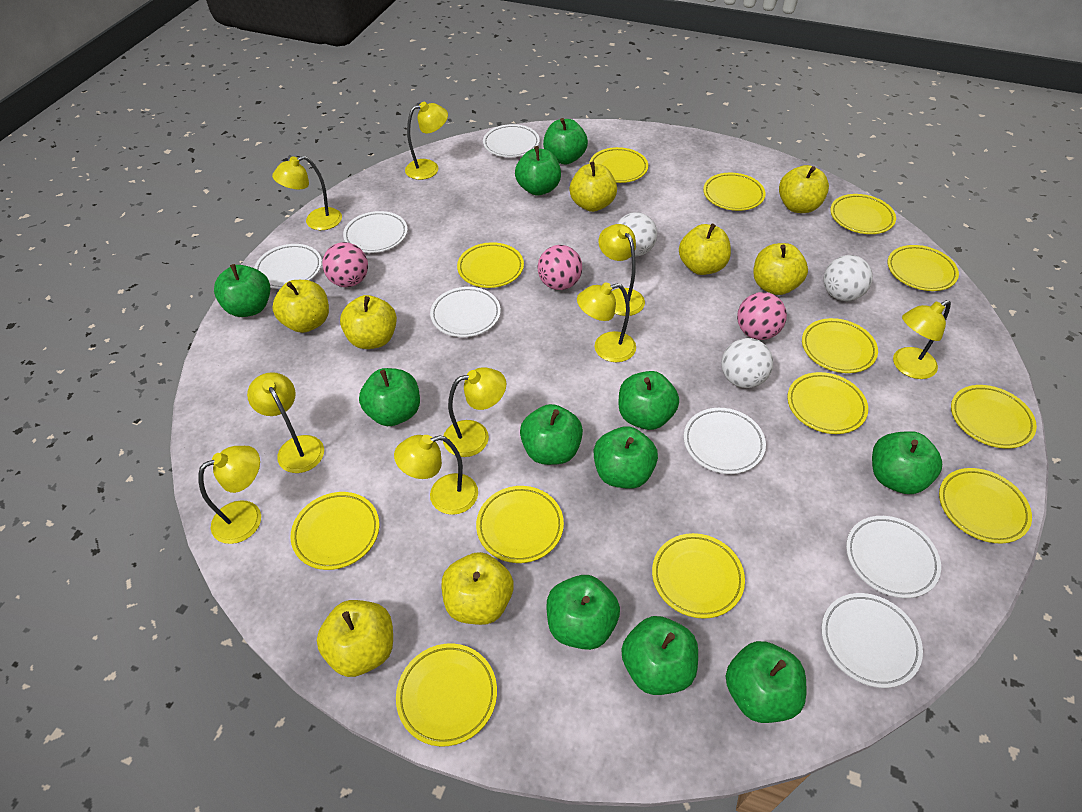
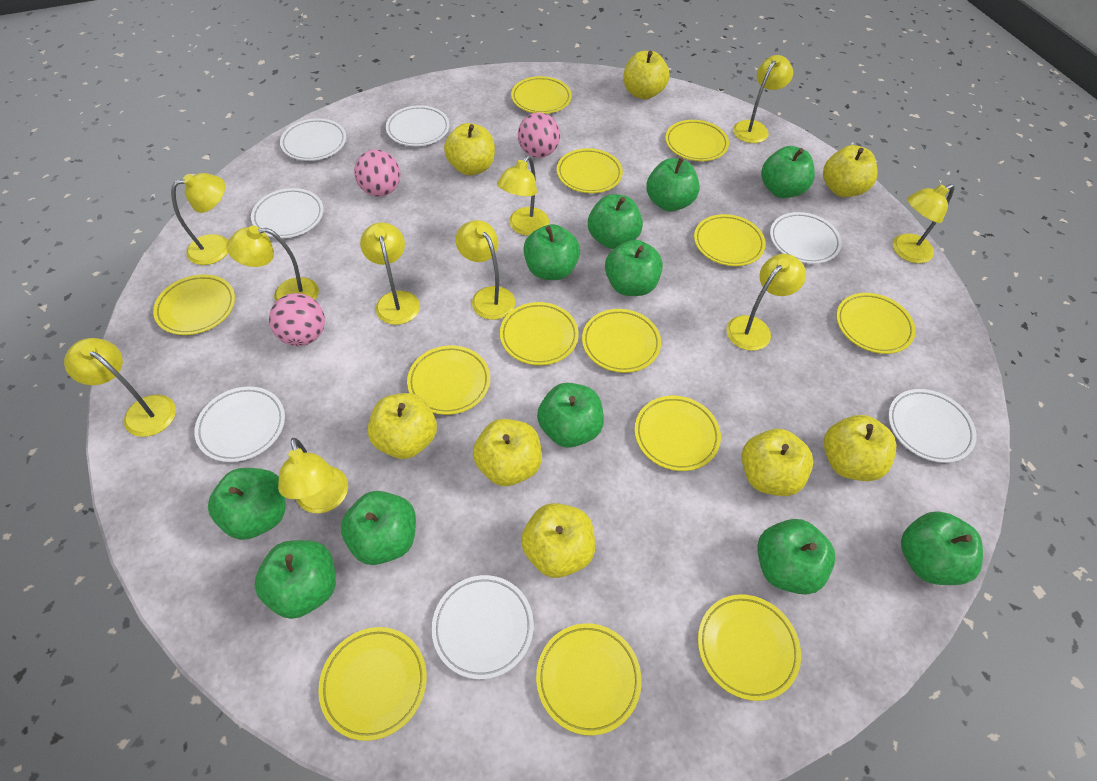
white ball: [617,212,657,256] [722,338,773,388] [823,255,873,301] = 3 -> none = 0
yellow lamp: [198,446,261,544] [247,372,324,473] [272,156,342,230] [394,435,478,515] [405,102,448,180] [443,367,506,457] [577,282,636,362] [598,224,645,316] [893,300,951,379] = 9 -> [64,338,176,437] [171,173,228,265] [226,226,319,301] [278,438,348,513] [360,222,420,325] [456,220,515,320] [497,155,549,236] [727,254,806,351] [733,55,793,143] [893,184,955,263] = 10

